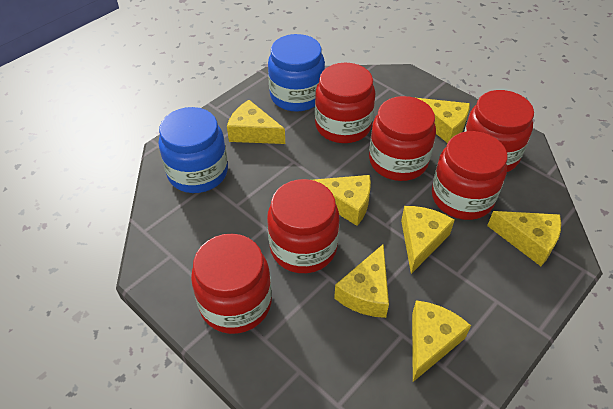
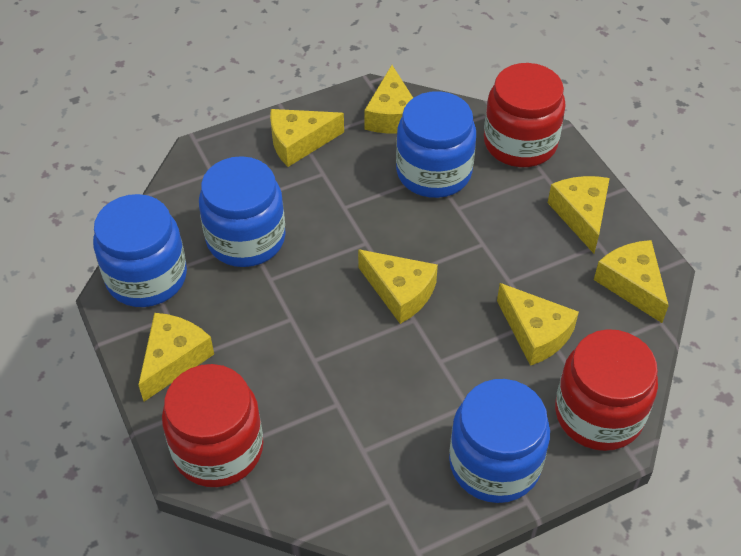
blue jar: [159,107,228,193] [268,34,325,112] = 2 -> [93,194,187,307] [199,156,286,267] [396,91,476,198] [449,379,550,503] = 4
red jar: [191,234,272,334] [267,179,339,273] [315,63,376,143] [369,96,436,181] [432,131,507,220] [464,90,534,172] = 6 -> [162,364,263,487] [484,63,566,167] [555,329,658,451] = 3

